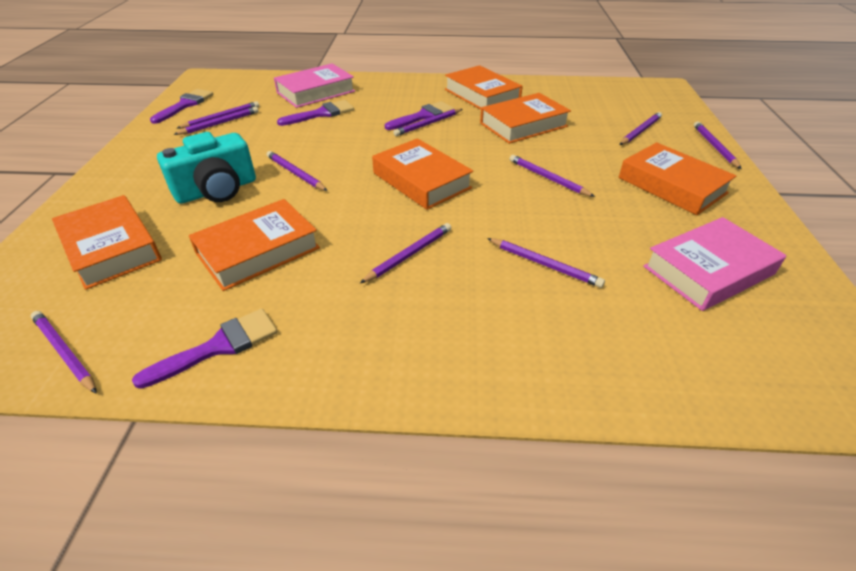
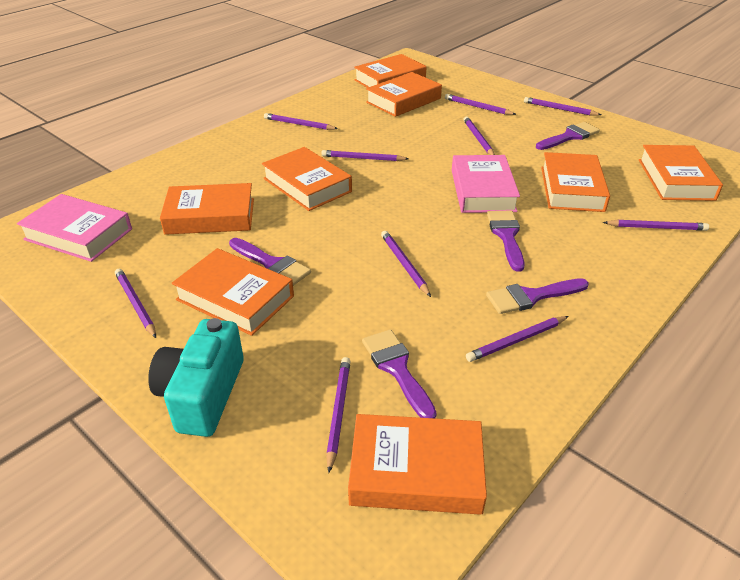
orange book: [52,195,162,290] [189,199,320,291] [372,138,473,210] [445,65,523,110] [480,93,571,144] [618,142,737,215] = 6 -> [160,183,254,235] [172,248,294,336] [262,147,352,211] [348,414,487,515] [354,54,426,88] [366,72,442,117] [541,152,610,212] [639,145,723,201] = 8
purple brush: [132,309,277,389] [150,89,214,124] [277,100,354,126] [385,101,454,130] = 4 -> [229,238,311,286] [362,329,437,418] [486,278,589,314] [487,210,525,272] [536,122,600,150] = 5

